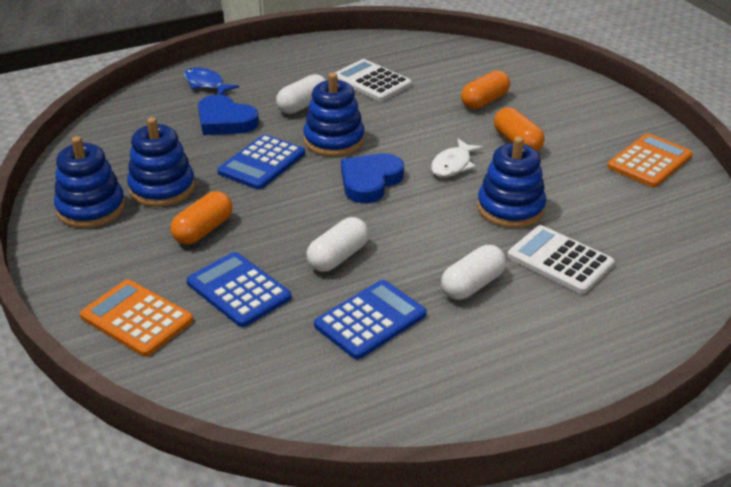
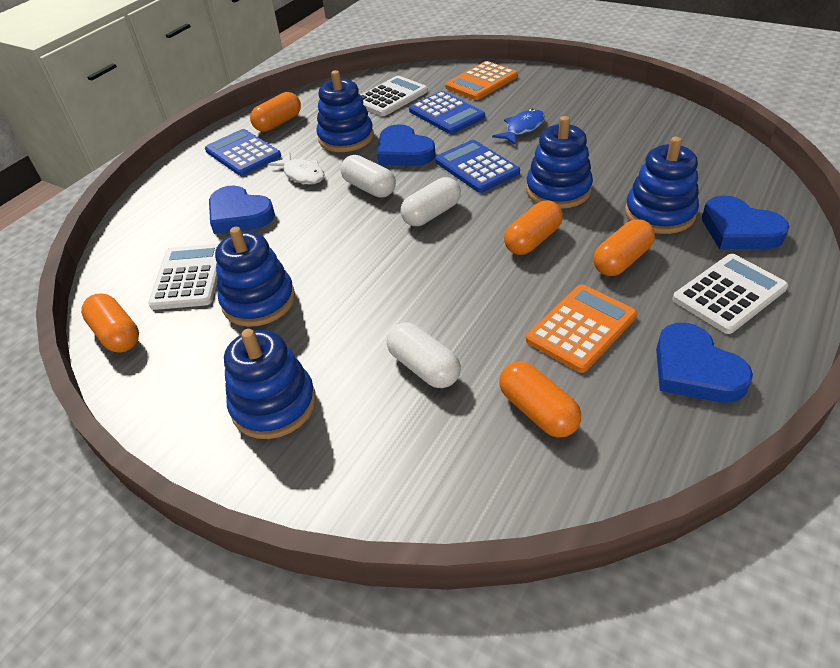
blue heart: [198,95,259,135] [341,154,404,203] = 2 -> [209,185,275,234] [377,124,436,166] [656,323,753,403] [702,196,790,249] = 4
blue stacking toy: [54,136,125,228] [127,117,195,207] [303,73,365,157] [477,136,546,228] = 4 -> [215,227,295,327] [224,329,316,439] [316,70,374,152] [526,116,593,209] [625,137,699,234] = 5
orange capsule: [171,191,232,245] [461,70,510,109] [494,108,544,151] = 3 -> [81,293,139,353] [250,92,301,132] [499,361,581,438] [504,201,563,255] [593,219,655,276] = 5
white calculator: [335,59,412,101] [507,225,615,294] = 2 -> [148,244,219,310] [361,76,428,116] [672,254,788,334] = 3

